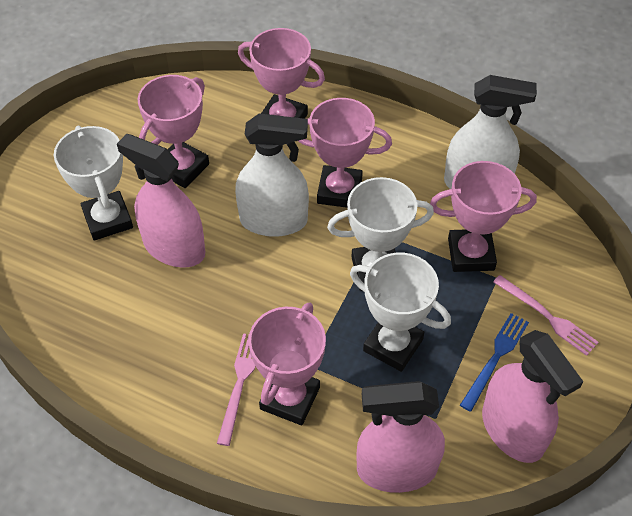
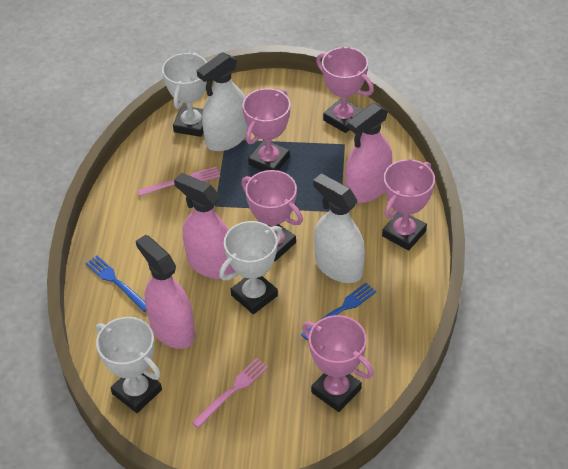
blue fork: [460,313,529,412] = 1 -> [85,255,146,312] [301,283,376,340] = 2

